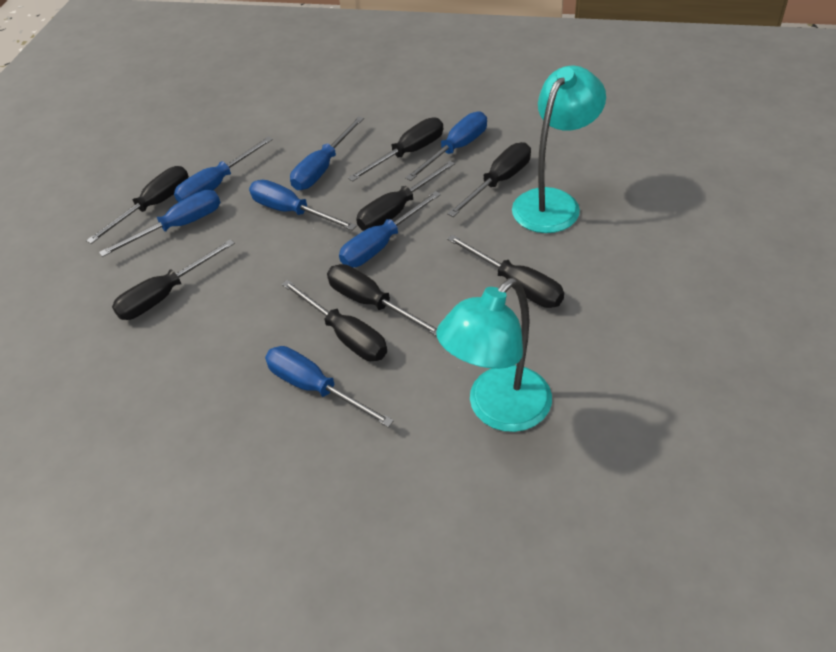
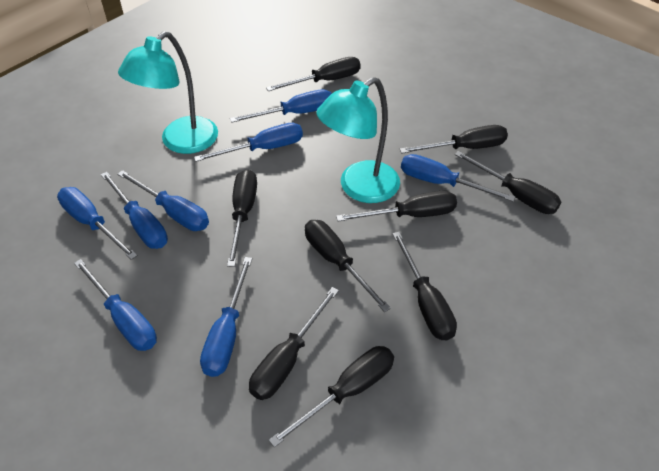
black screwdriver: [86,166,189,244] [112,239,235,320] [282,280,387,361] [327,264,437,336] [348,117,443,182] [356,161,455,231] [447,142,531,217] [447,235,564,308] = 8 -> [227,170,257,267] [249,287,339,400] [266,57,361,91] [269,346,394,447] [305,220,391,312] [336,191,457,222] [393,232,457,340] [400,125,508,154] [455,151,561,214] = 9
blue screwdriver: [99,190,220,257] [174,136,273,202] [249,180,357,231] [265,346,394,427] [290,116,364,190] [339,191,441,268] [405,112,487,181] = 7 -> [57,187,138,260] [74,259,157,351] [101,172,168,249] [117,170,209,231] [194,123,303,162] [200,257,252,377] [230,89,332,123] [401,154,515,202] = 8

